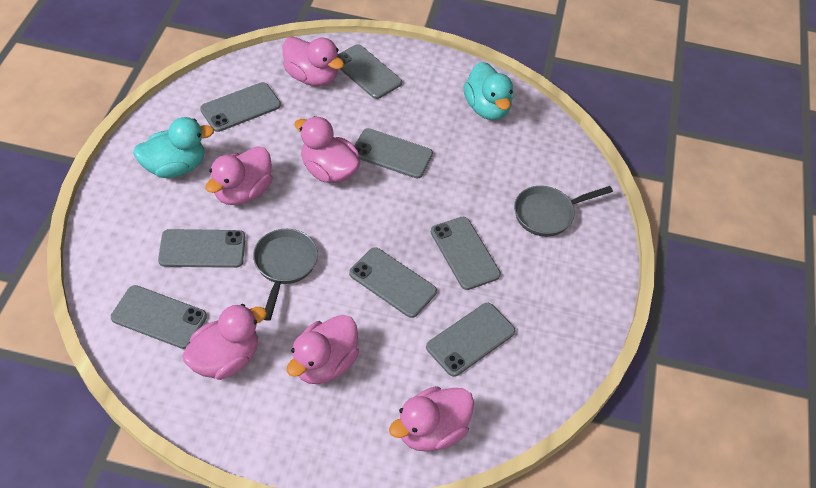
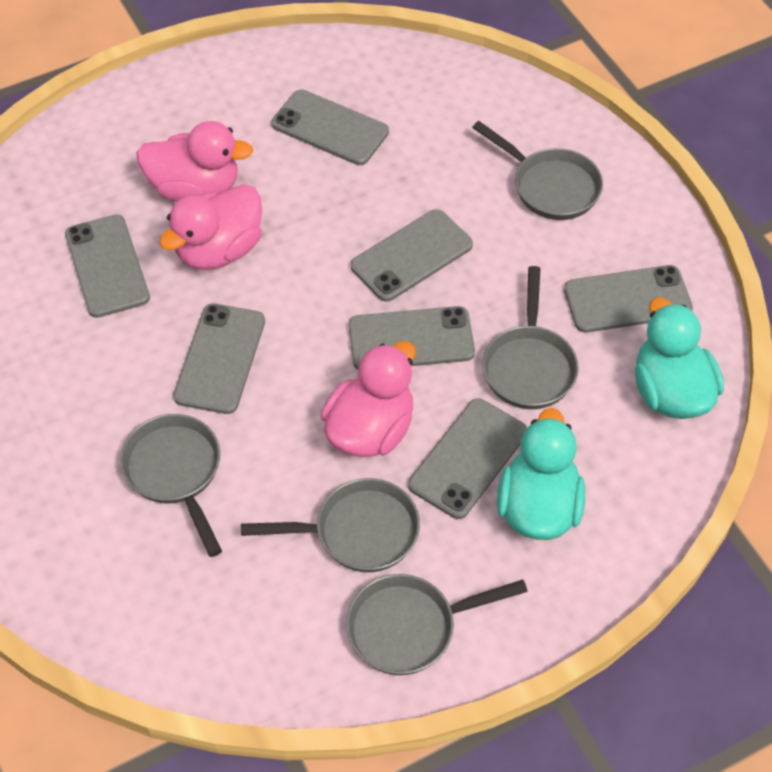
grey pan: [253,229,318,321] [514,186,613,237] = 2 -> [120,414,222,557] [241,478,420,572] [346,574,528,675] [472,121,603,220] [483,266,579,409] = 5
grey phone: [111,285,207,349] [158,229,245,268] [200,82,281,132] [337,44,402,99] [349,247,437,318] [354,128,433,179] [426,303,516,377] [431,217,501,290] = 8 -> [65,214,150,318] [173,303,265,414] [271,90,389,165] [348,306,475,369] [351,209,473,302] [408,398,527,519] [564,265,693,333] = 7
pink duck: [182,304,267,380] [205,146,272,205] [283,36,344,86] [287,315,359,384] [294,116,360,183] [389,386,474,452] = 6 -> [137,121,253,202] [159,184,262,270] [321,341,416,457] = 3

